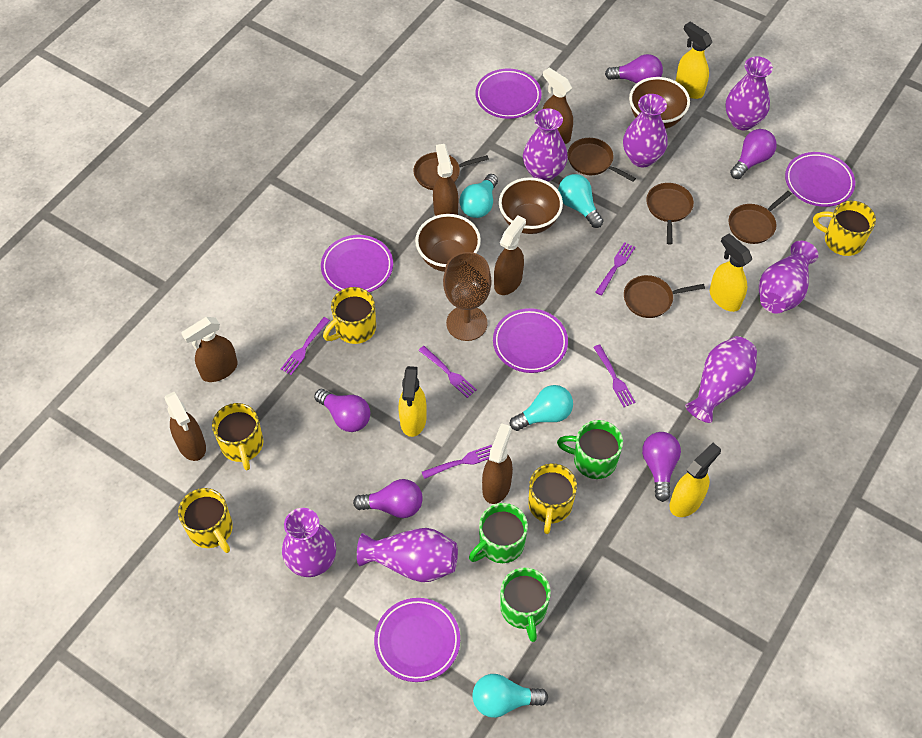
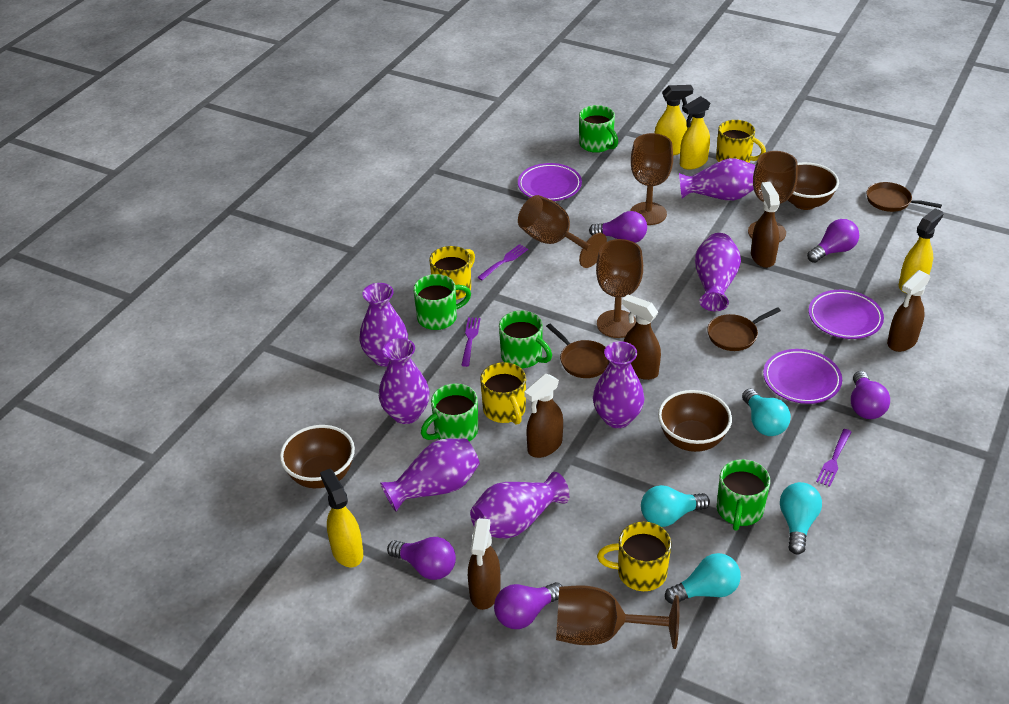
brown goblet: [443,252,491,341] = 1 -> [518,195,607,268] [556,585,679,649] [596,239,643,338] [630,133,673,225] [748,151,798,242] = 5
brown pan: [414,152,489,190] [567,138,636,182] [624,275,705,318] [646,183,694,244] [729,191,792,244] = 5 -> [546,324,610,378] [707,307,781,351] [866,182,942,212] = 3
brown spray bottle: [165,392,206,461] [181,317,238,382] [433,144,458,216] [482,423,513,504] [494,215,526,295] [543,68,573,144] = 6 -> [468,518,500,610] [524,374,563,458] [622,294,661,380] [751,182,780,268] [887,270,931,352] = 5
green mug: [469,503,528,563] [500,567,551,642] [557,420,623,479] = 3 -> [413,274,471,330] [421,383,478,442] [499,310,552,368] [579,105,618,153] [717,459,770,531] = 5
purple fork: [280,317,330,375] [418,346,477,398] [422,445,492,479] [593,345,636,407] [595,242,635,295] = 5 -> [461,317,481,367] [477,244,528,280] [816,429,851,487] = 3
purple plate: [321,235,393,292] [374,598,460,682] [475,69,542,119] [493,308,568,373] [785,152,855,207] = 5 -> [518,163,582,201] [763,349,842,404] [809,290,884,339] = 3
yellow mug: [178,488,233,553] [212,403,263,470] [323,287,376,344] [528,464,577,534] [813,201,876,256] = 5 -> [429,246,475,300] [480,362,526,425] [597,522,671,591] [716,120,766,163] = 4

